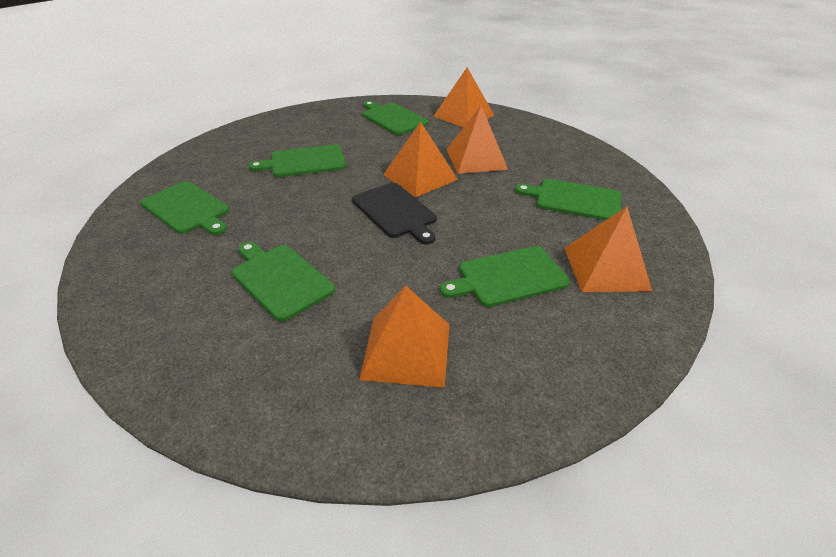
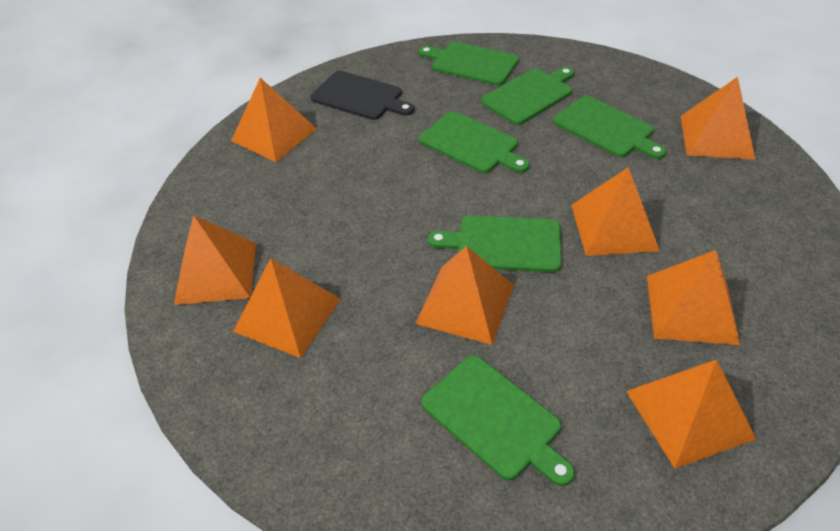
orange pyramid: [359,286,450,388] [383,122,458,197] [433,67,494,128] [446,106,508,174] [564,207,652,292] = 5 -> [174,215,256,305] [231,78,317,162] [233,258,341,358] [415,246,514,345] [571,167,660,256] [626,359,756,469] [647,250,740,345] [680,77,756,160] = 8

